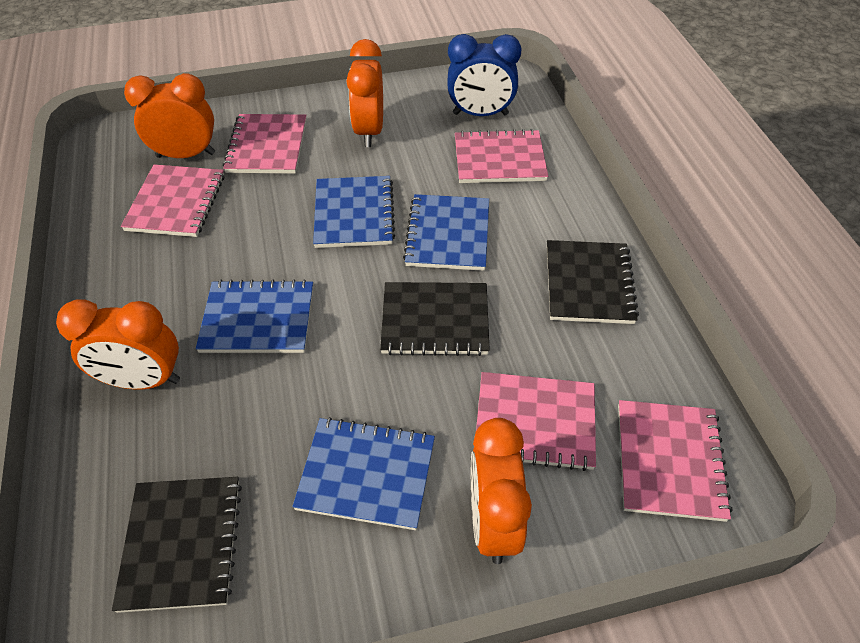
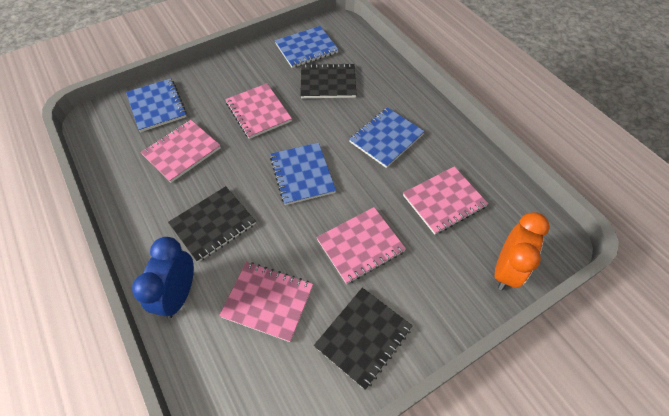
orange clock: [56,299,180,390] [124,73,215,158] [347,39,383,147] [471,418,532,564] = 4 -> [495,212,550,290] = 1

